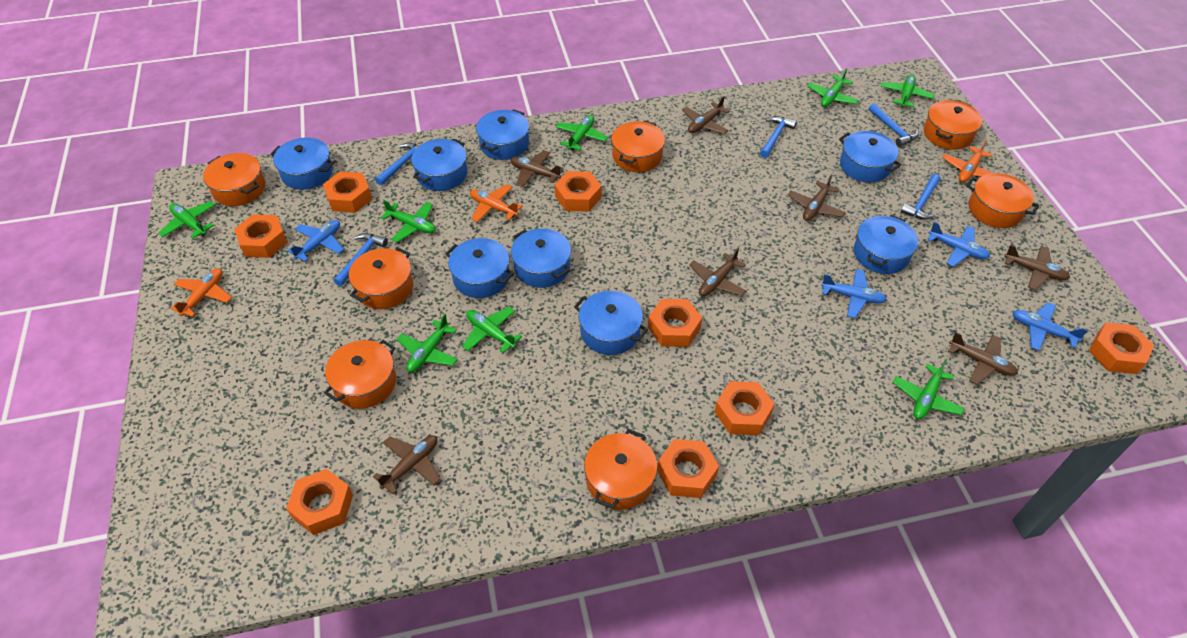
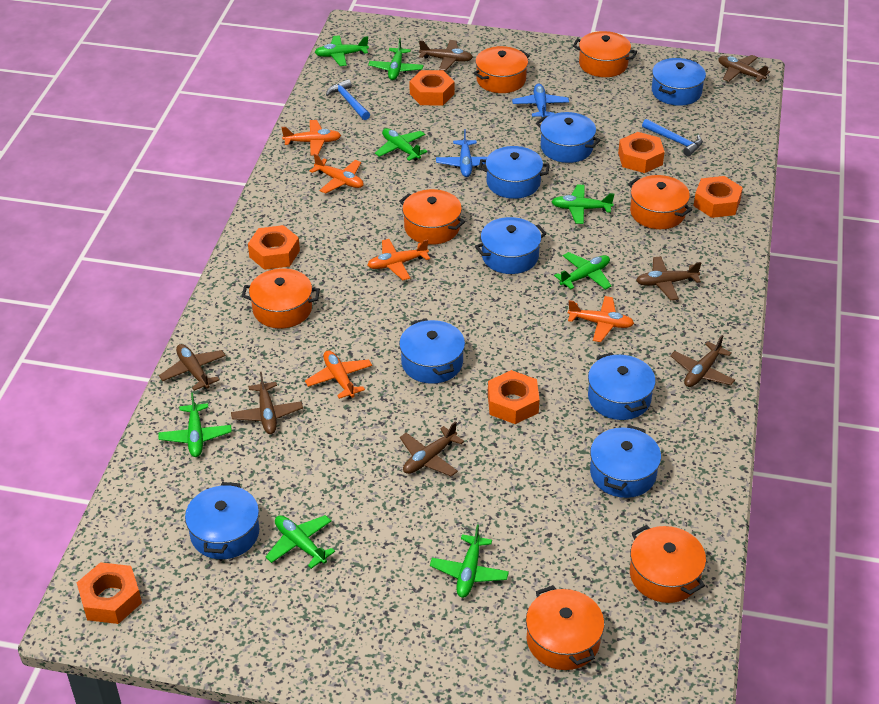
blue hammer: [334,233,388,286] [375,143,419,186] [760,116,797,158] [869,103,919,147] [901,174,940,219] = 5 -> [326,79,370,120] [642,119,703,156] = 2
blue plane: [288,220,344,262] [821,269,887,318] [928,222,990,266] [1012,302,1088,351] = 4 -> [436,129,487,177] [512,83,569,118] = 2
orange nut: [234,214,287,258] [286,469,353,535] [323,171,372,213] [555,171,602,212] [648,299,702,347] [657,439,719,498] [714,381,775,435] [1089,323,1154,374] = 8 -> [77,562,142,624] [248,225,300,270] [409,70,454,105] [488,370,540,424] [618,132,665,173] [693,176,743,218] = 6
orange plane: [171,268,232,317] [470,184,523,222] [942,140,993,182] = 3 -> [281,120,341,156] [305,350,372,399] [309,153,364,194] [367,239,430,280] [568,296,634,342] = 5

